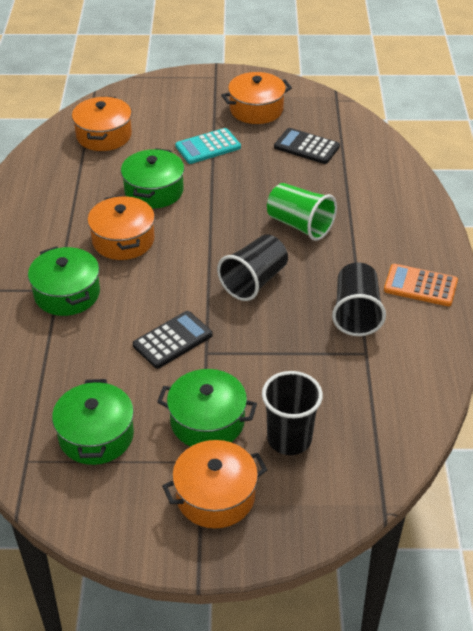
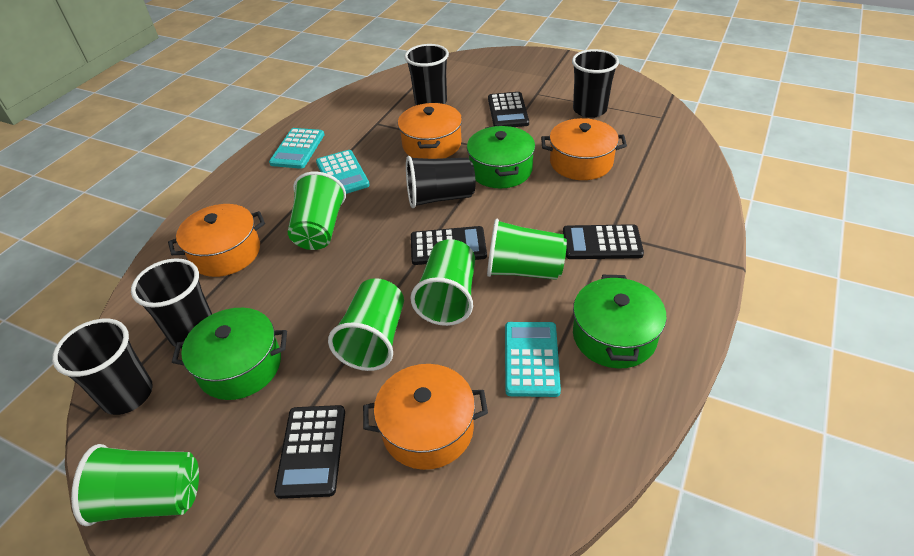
black calculator: [133,311,213,369] [274,128,340,164] = 2 -> [274,405,345,499] [411,226,487,265] [488,92,529,127] [563,224,644,259] = 4
black cup: [217,234,288,301] [262,371,323,455] [332,262,386,336] = 3 -> [52,319,153,415] [131,258,212,348] [404,44,449,105] [406,156,475,208] [572,49,619,118] = 5
green cup: [267,183,337,241] = 1 -> [71,444,199,526] [288,171,346,250] [328,278,404,371] [410,239,475,326] [487,219,567,280] = 5
green pot: [28,246,100,316] [52,379,134,465] [121,148,184,209] [157,369,257,447] = 4 -> [172,308,287,400] [467,125,535,189] [573,275,667,368] = 3
orange calculator: [384,264,458,306] = 1 -> none = 0
turquoise calculator: [175,128,241,164] = 1 -> [269,128,324,169] [316,150,370,194] [505,322,561,397] = 3

